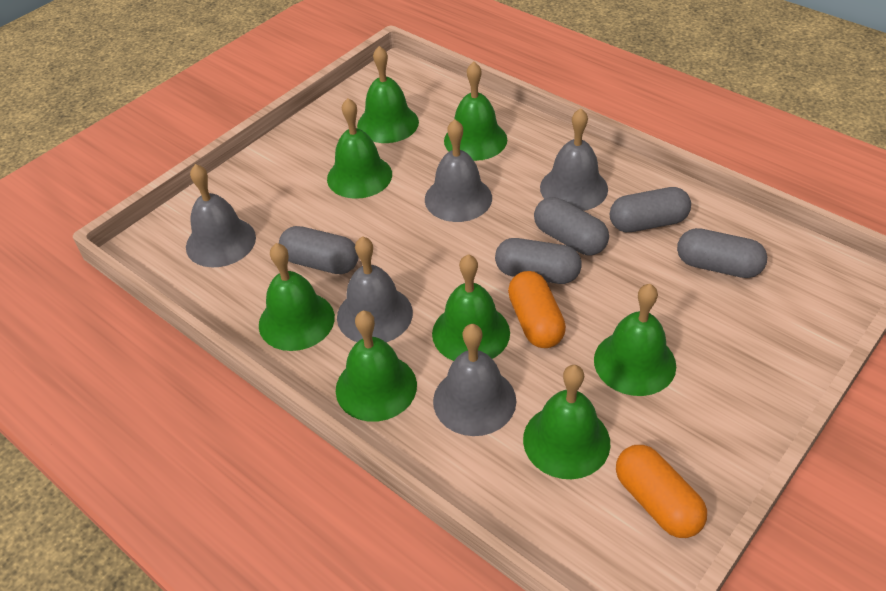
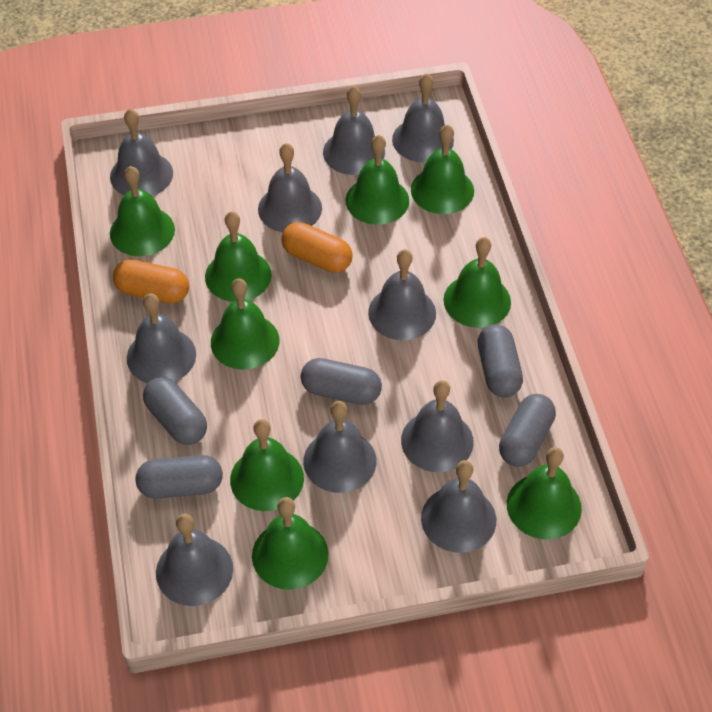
green bell: [259,243,335,351] [327,98,392,199] [336,311,417,422] [357,46,419,143] [432,254,510,361] [444,62,507,161] [523,365,610,479] [594,284,676,396] = 8 -> [110,166,175,256] [205,211,272,302] [211,278,279,370] [230,419,304,511] [252,497,329,590] [346,135,409,225] [411,124,474,214] [443,237,511,328] [507,447,582,539] = 9
grey bell: [186,164,256,267] [337,236,413,342] [425,119,492,222] [433,324,516,436] [540,108,608,211] = 5 -> [110,109,173,196] [127,293,196,383] [156,513,233,606] [258,143,322,233] [303,401,377,493] [323,86,385,175] [368,249,436,340] [392,73,454,162] [401,380,474,472] [421,460,496,553] = 10

